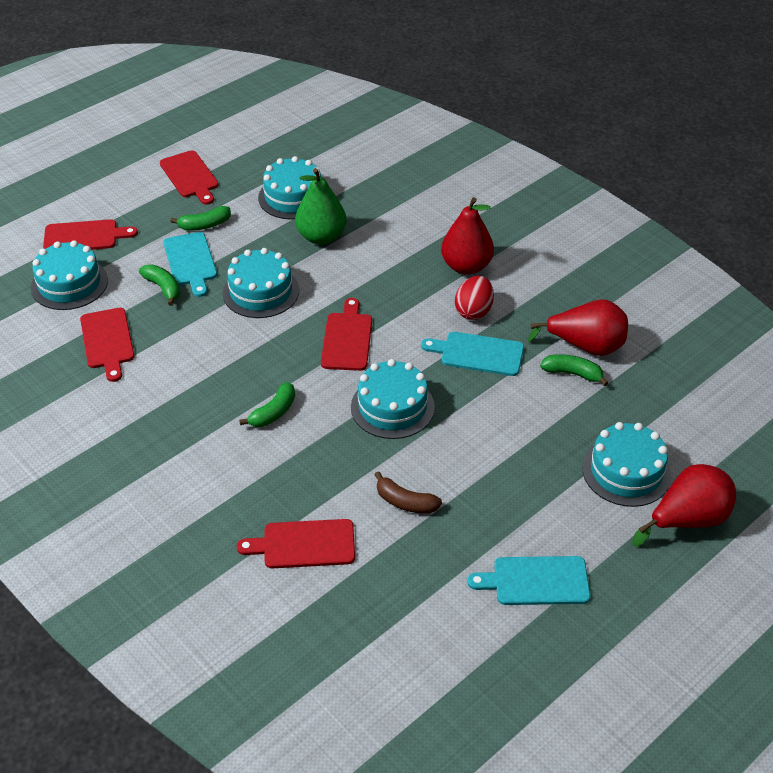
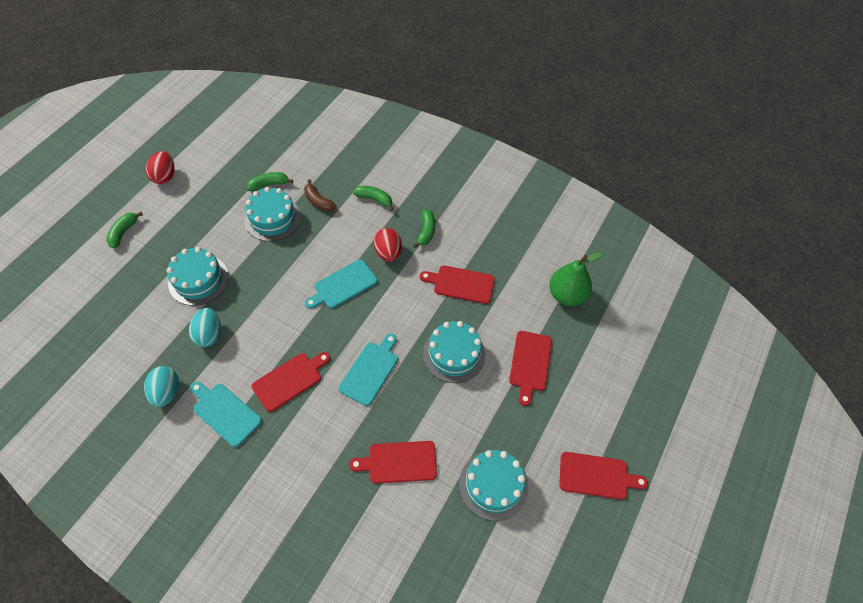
red egg: [455,276,494,320] = 1 -> [146,151,174,184] [374,228,402,262] = 2
red pear: [441,197,494,275] [528,300,628,356] [632,464,736,547] = 3 -> none = 0
turquoise cake: [31,240,108,310] [223,248,299,318] [258,156,321,219] [351,359,435,439] [582,422,671,507] = 5 -> [167,247,229,306] [245,187,301,242] [423,321,485,383] [459,450,529,521] = 4
turquoise egg: none = 0 -> [144,366,179,407] [189,308,221,347] = 2

